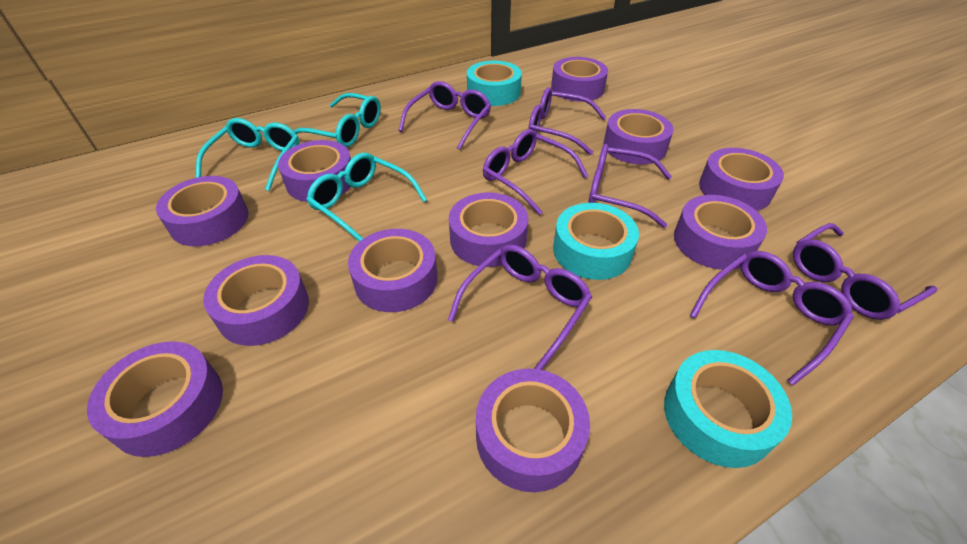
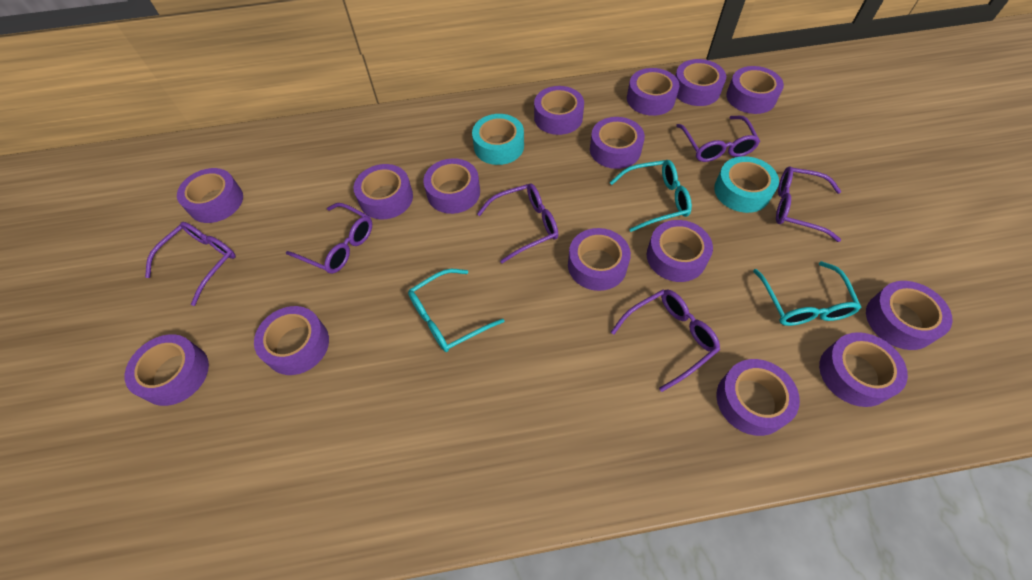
purple glasses: [399,81,491,150] [448,244,592,370] [483,129,588,215] [528,87,607,155] [588,144,672,228] [689,251,854,386] [793,223,937,320] = 7 -> [145,222,236,306] [286,203,372,274] [477,183,558,263] [611,289,720,392] [676,116,760,162] [776,167,841,242] = 6
purple tape: [87,341,223,457] [156,176,249,246] [203,255,309,346] [278,140,351,202] [348,229,438,312] [449,192,528,267] [476,368,590,492] [551,57,608,101] [604,109,673,164] [674,195,767,270] [699,148,784,211] = 11 -> [125,334,209,406] [177,168,243,223] [254,306,329,375] [354,164,413,219] [423,158,480,214] [534,86,584,135] [568,228,631,291] [590,117,645,169] [627,68,679,116] [647,220,713,282] [675,59,726,106] [716,359,800,436] [726,66,784,114] [819,332,908,407] [866,281,953,350] = 15
turquoise tape: [467,61,522,106] [553,203,639,280] [664,350,792,468] = 3 -> [472,114,524,165] [714,156,779,213] = 2

